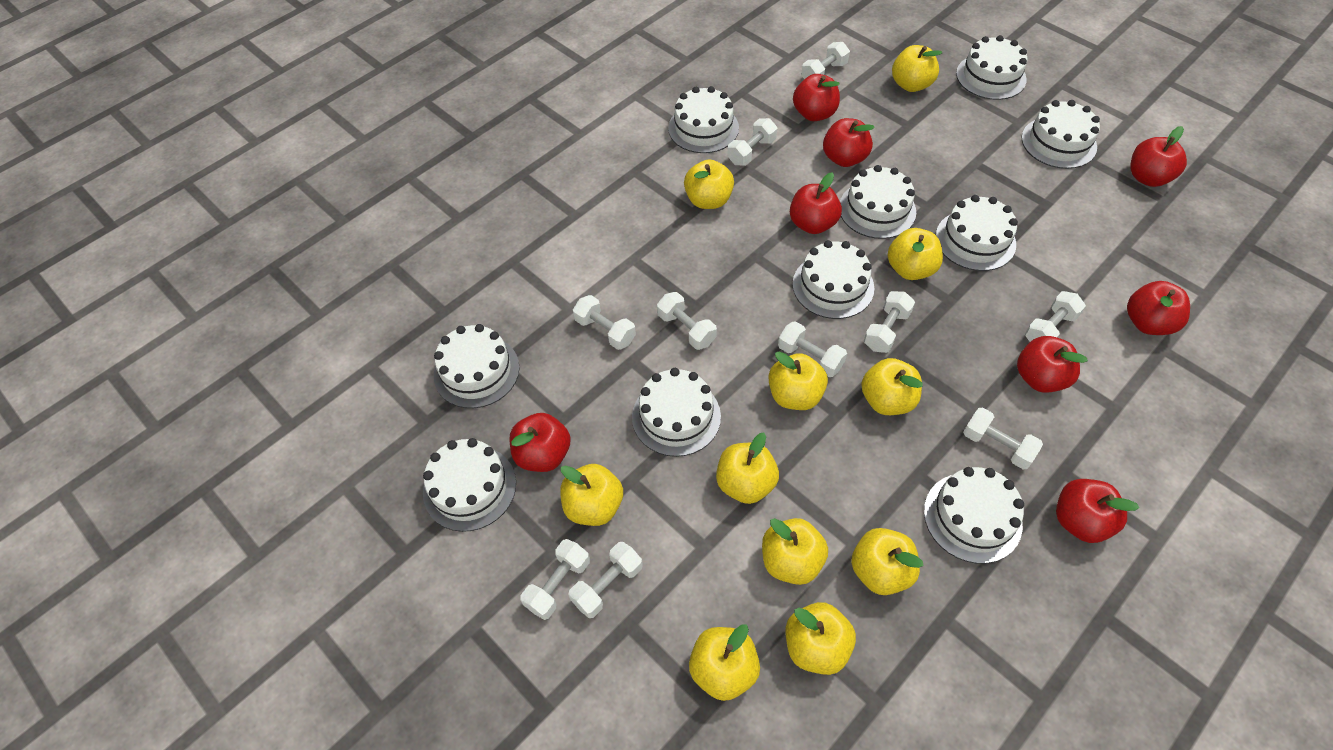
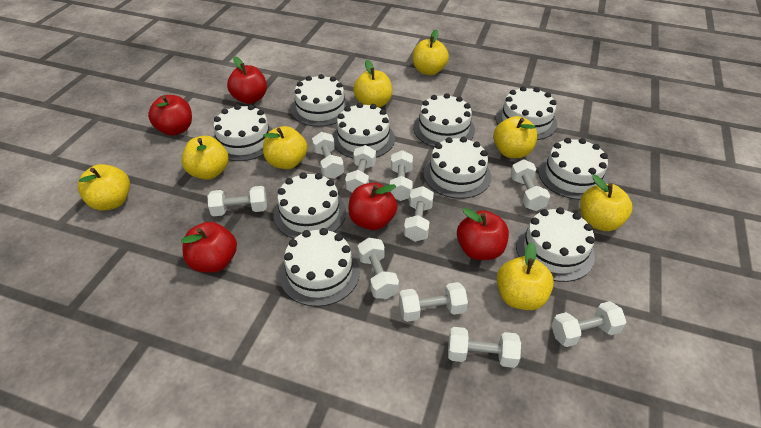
red apple: [510,413,571,472] [790,172,842,234] [793,74,840,121] [823,118,875,167] [1017,336,1088,393] [1056,479,1139,543] [1127,281,1190,335] [1131,126,1187,187] = 8 -> [148,95,192,136] [181,222,237,273] [227,56,267,104] [348,183,397,230] [457,208,509,260] = 5
yellow apple: [560,464,623,526] [684,159,734,209] [689,624,760,701] [716,433,779,504] [762,518,828,585] [768,352,828,410] [786,602,856,675] [851,528,924,595] [861,358,923,415] [888,228,943,280] [892,45,943,92] = 11 -> [78,164,130,211] [181,136,229,180] [263,126,307,169] [353,60,392,108] [413,29,449,75] [493,116,537,158] [496,242,554,310] [580,175,632,231] = 8

